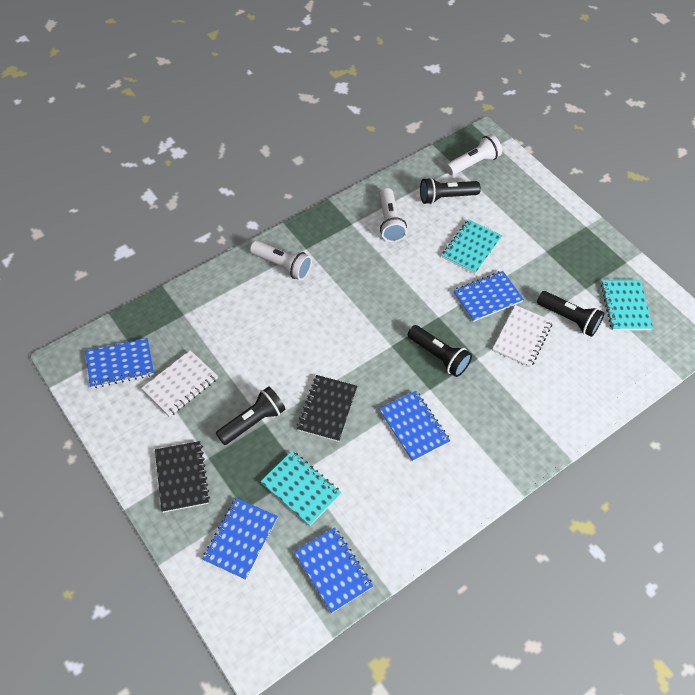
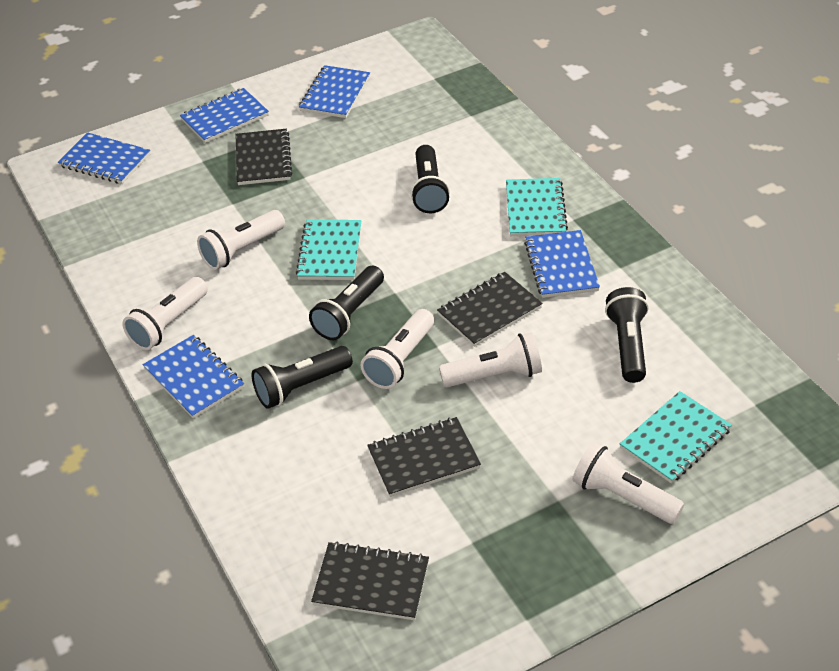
black notebook: [155,441,210,513] [297,375,357,442] = 2 -> [235,129,292,185] [311,541,429,620] [367,417,481,497] [437,272,542,347] = 4
white flashlight: [250,240,312,280] [380,188,407,242] [446,134,502,175] = 3 -> [122,277,208,350] [197,210,285,270] [360,309,434,389] [439,332,542,387] [573,442,684,524] = 5
white notebook: [141,350,218,417] [492,305,553,367] = 2 -> none = 0

